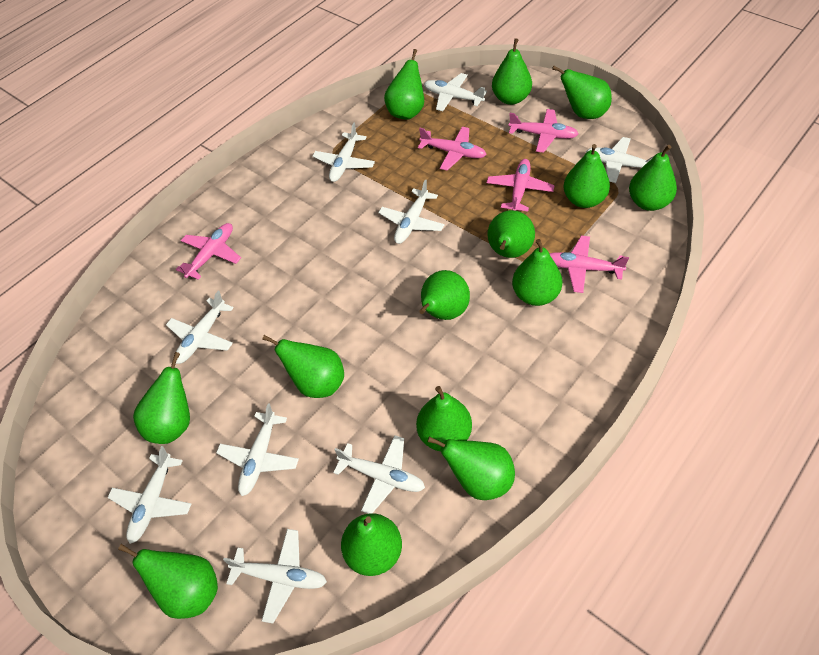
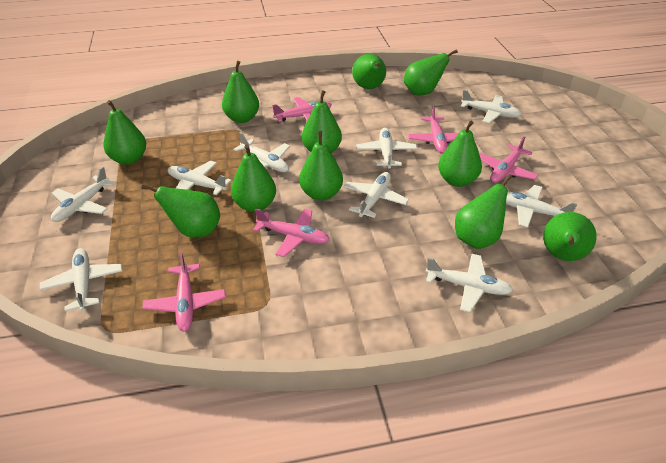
green pear: [118,544,218,619] [133,352,190,444] [262,335,344,398] [341,513,402,576] [384,49,424,120] [416,386,472,451] [419,270,470,320] [428,437,515,500] [487,210,535,258] [492,38,532,105] [512,239,563,306] [552,66,612,119] [563,144,610,208] [629,145,677,211] = 14 -> [103,100,146,165] [142,184,220,237] [222,61,259,123] [231,145,276,212] [299,131,343,200] [302,90,342,153] [352,54,386,89] [404,49,458,95] [438,121,482,187] [455,174,512,249] [543,212,597,261] = 11

